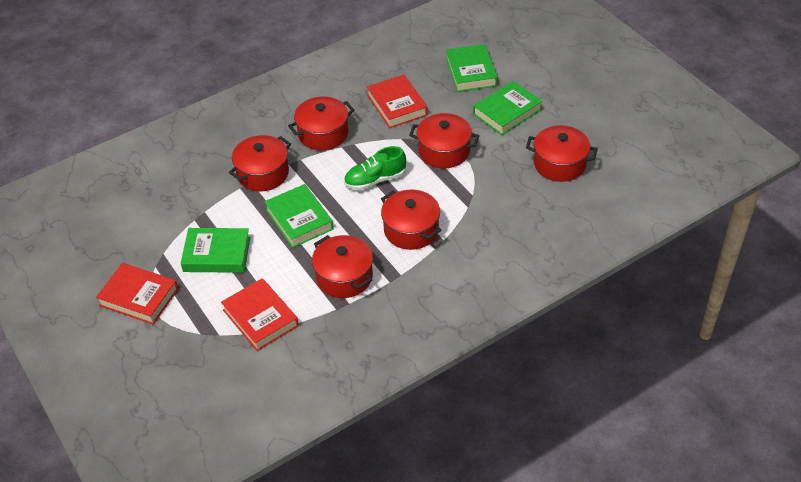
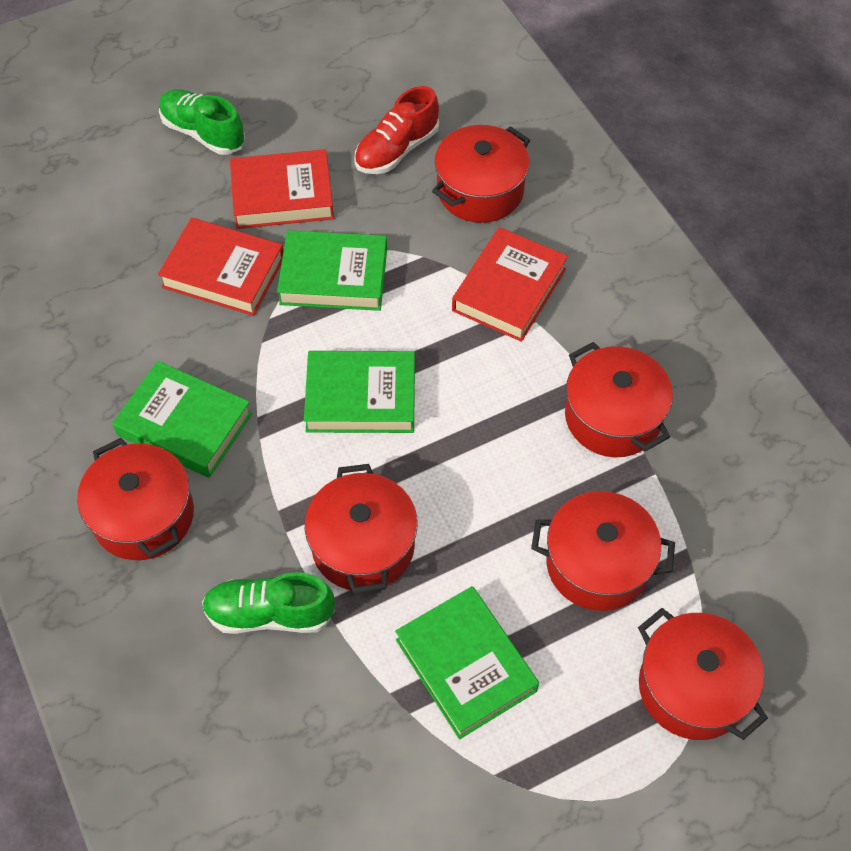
green shoe: [344,146,406,190] = 1 -> [159,89,245,155] [202,572,335,634] = 2
red shoe: none = 0 -> [354,86,439,174] = 1

